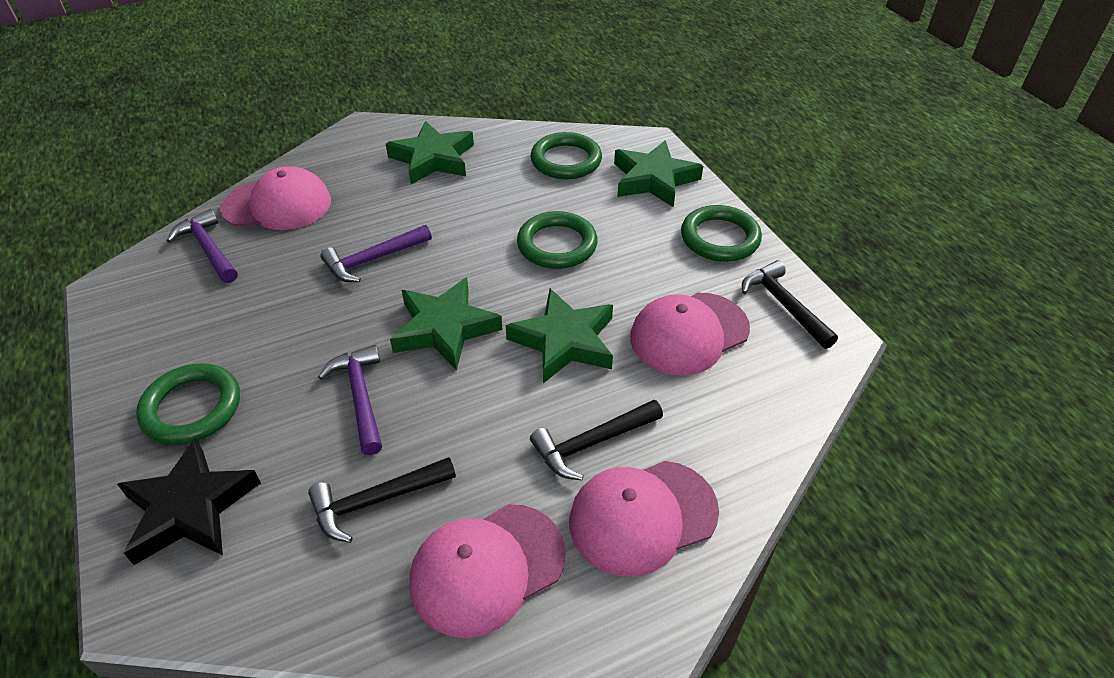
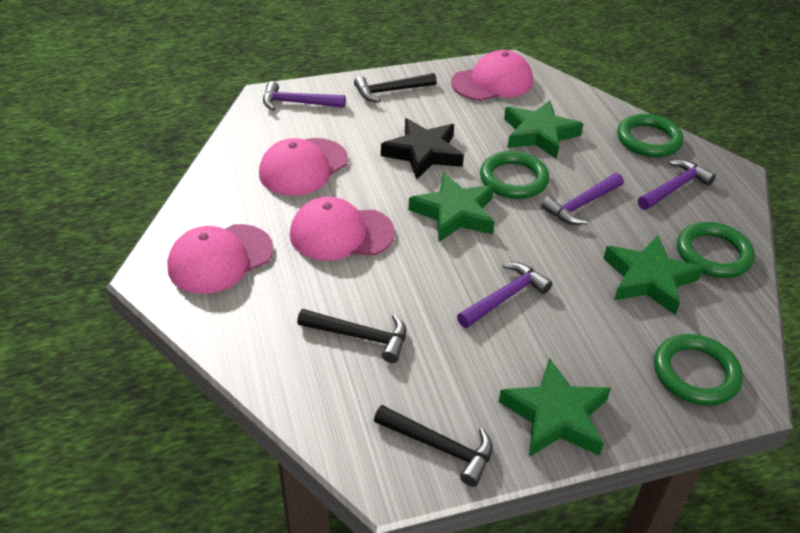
purple hammer: [167,209,238,283] [318,345,382,455] [320,225,432,282] = 3 -> [263,81,345,111] [457,262,552,328] [541,173,624,225] [638,160,716,210] = 4

